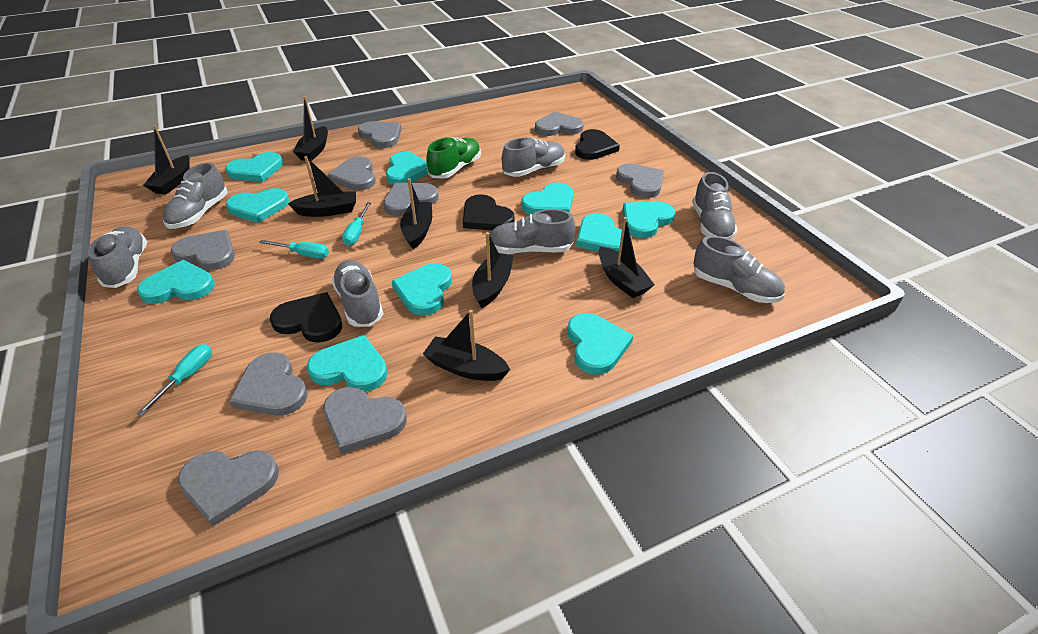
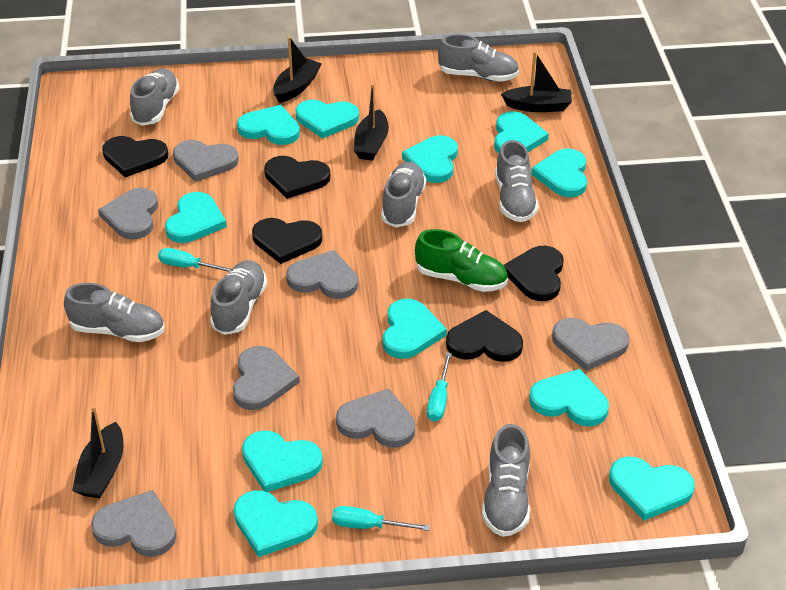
black boat: [143,125,190,195] [288,156,356,217] [293,96,328,161] [400,178,432,249] [423,310,510,381] [472,232,514,308] [598,217,655,298] = 7 -> [72,406,124,498] [273,36,322,103] [354,83,389,161] [501,51,572,112] = 4
black heart: [270,292,342,343] [463,194,515,230] [575,129,620,160] = 3 -> [102,136,168,177] [252,218,322,264] [264,156,330,199] [446,310,523,362] [503,246,564,301] = 5
grey heart: [171,230,235,270] [178,450,279,526] [229,352,308,416] [323,387,407,454] [327,156,376,191] [358,121,401,148] [383,183,439,216] [535,111,583,136] [616,163,664,198] = 9 -> [91,490,177,557] [98,188,158,240] [173,140,239,182] [233,346,300,410] [286,250,358,299] [336,388,415,448] [552,318,630,371] = 7
turquoise heart: [137,260,214,304] [225,152,283,182] [226,188,289,223] [307,335,388,392] [386,152,428,185] [392,263,452,315] [521,183,573,215] [568,313,633,375] [576,213,632,252] [623,201,675,238] = 10 -> [165,192,227,243] [234,490,318,557] [237,105,300,145] [242,430,323,492] [295,100,359,139] [383,299,447,359] [402,135,458,183] [494,111,549,154] [529,369,609,427] [531,148,587,197] [609,456,695,521] = 11

